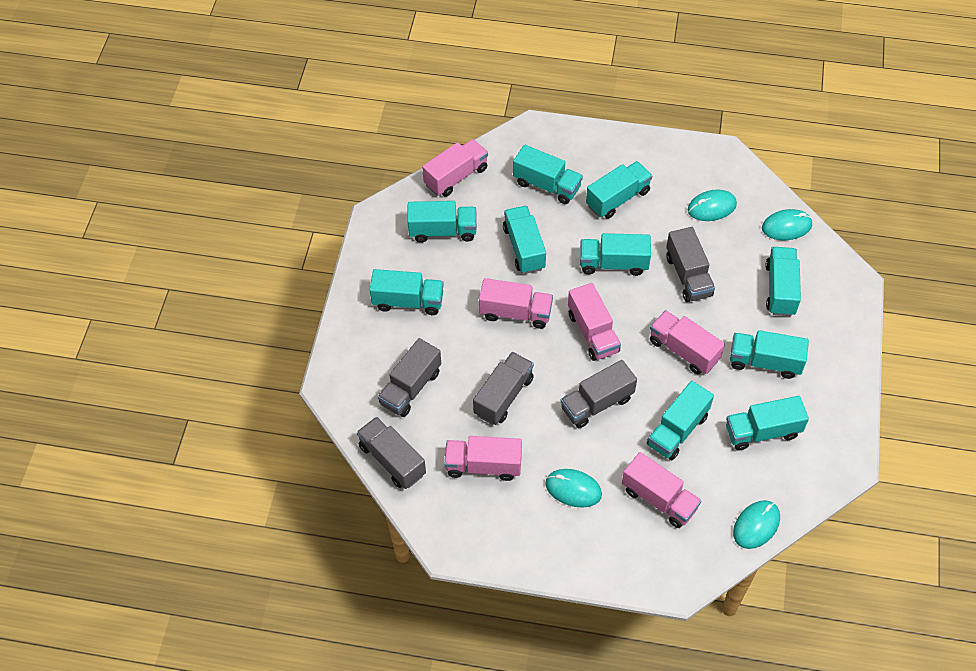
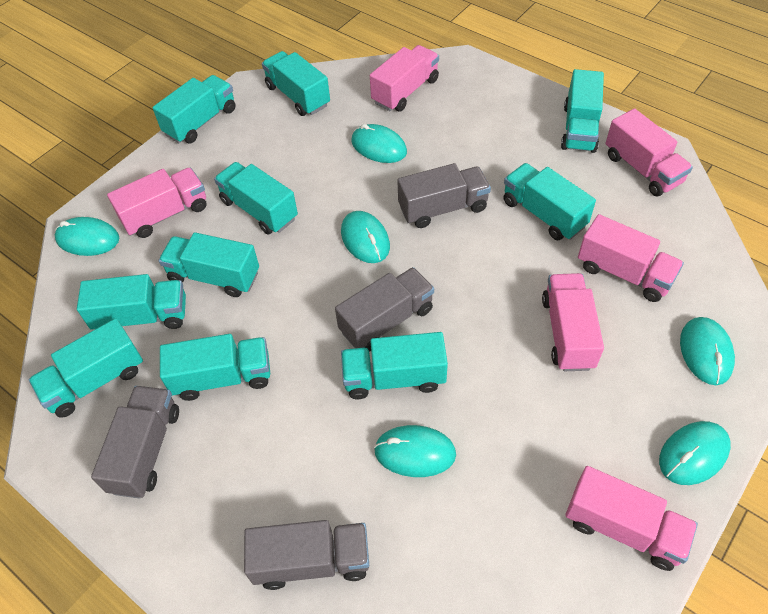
grey truck: [357,417,426,489] [378,338,441,417] [473,352,534,425] [560,360,637,428] [666,227,715,302] = 5 -> [91,386,179,499] [244,520,369,590] [335,267,434,352] [397,163,491,228] = 4
turquoise mouse: [545,469,602,508] [688,189,737,221] [733,500,780,549] [762,209,812,240] = 4 -> [55,217,119,256] [341,211,390,263] [351,124,407,163] [374,425,456,477] [659,421,731,485] [680,317,735,385] = 6

